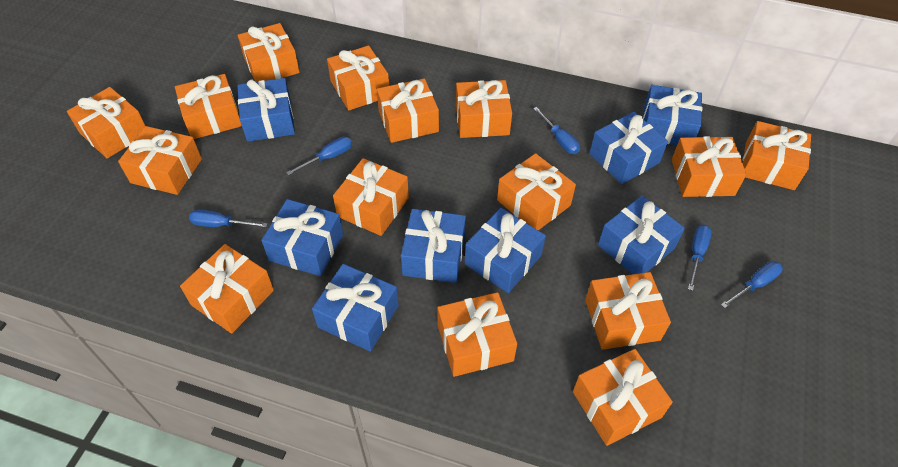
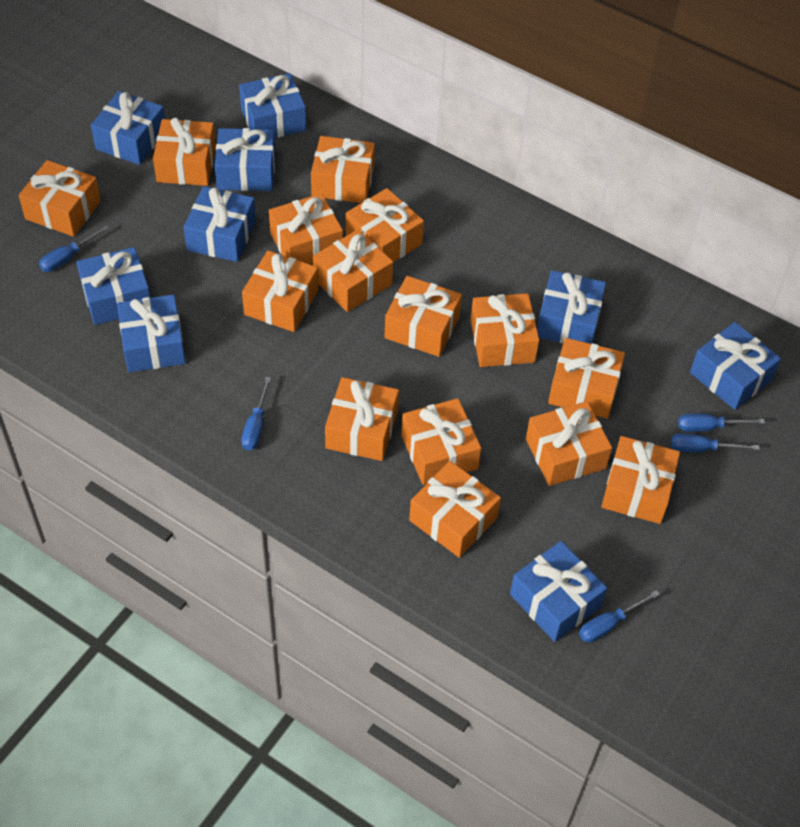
blue gift: [237,78,295,142] [261,199,343,276] [312,264,399,352] [401,209,466,283] [465,208,546,293] [589,112,668,184] [598,196,685,274] [643,85,702,145] = 8 -> [77,247,150,325] [91,91,165,165] [117,295,186,372] [184,186,256,262] [215,128,275,191] [239,73,306,138] [510,541,607,642] [537,270,606,344] [690,322,781,410] = 9

